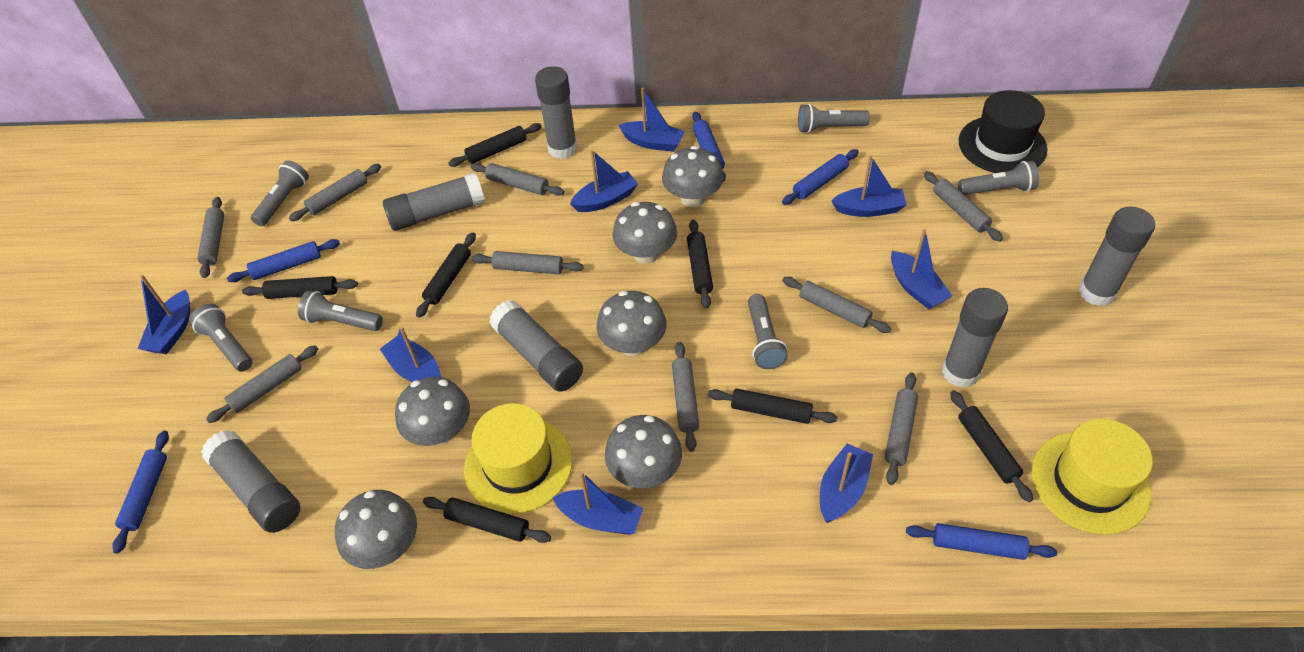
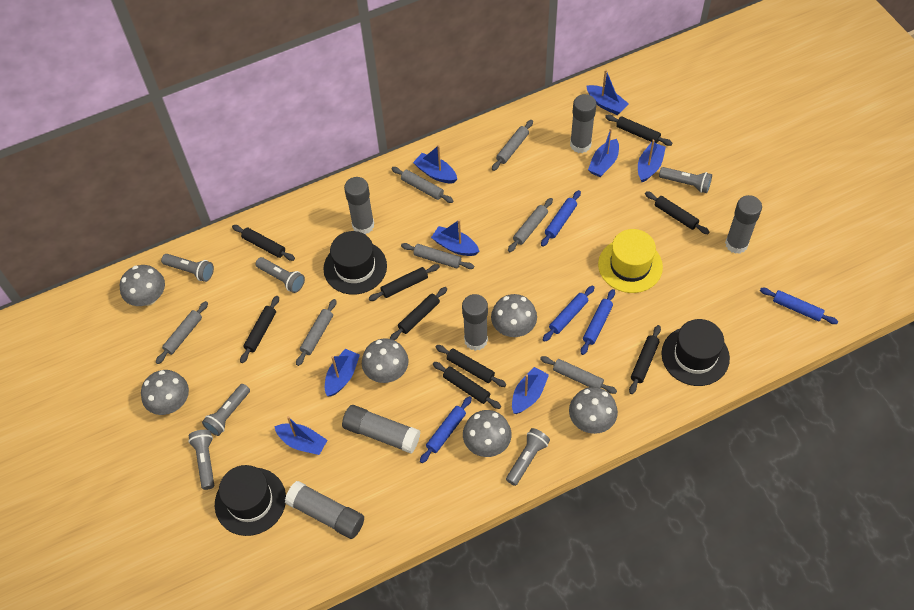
black hat: [959,90,1047,173] = 1 -> [215,465,286,536] [323,231,387,295] [661,319,730,386] = 3
black rolling pin: [242,276,358,299] [416,232,476,318] [423,497,551,543] [448,123,542,167] [687,220,713,309] [708,388,837,424] [950,390,1033,502] = 7 -> [232,225,295,261] [240,296,279,363] [369,264,440,301] [390,287,447,340] [433,362,501,409] [435,345,506,387] [605,115,672,146] [629,325,661,394] [645,191,709,234] = 9
grey rolling pin: [197,197,224,278] [206,345,318,423] [289,164,381,221] [470,163,564,196] [472,251,584,274] [672,342,699,452] [782,277,891,333] [885,372,918,485] [924,171,1003,242] = 9 -> [156,301,208,364] [296,299,336,366] [391,167,454,203] [401,243,474,269] [492,120,533,171] [508,198,553,252] [540,356,617,394] = 7
yellow hat: [464,403,572,514] [1031,419,1153,535] = 2 -> [598,229,663,293] = 1

